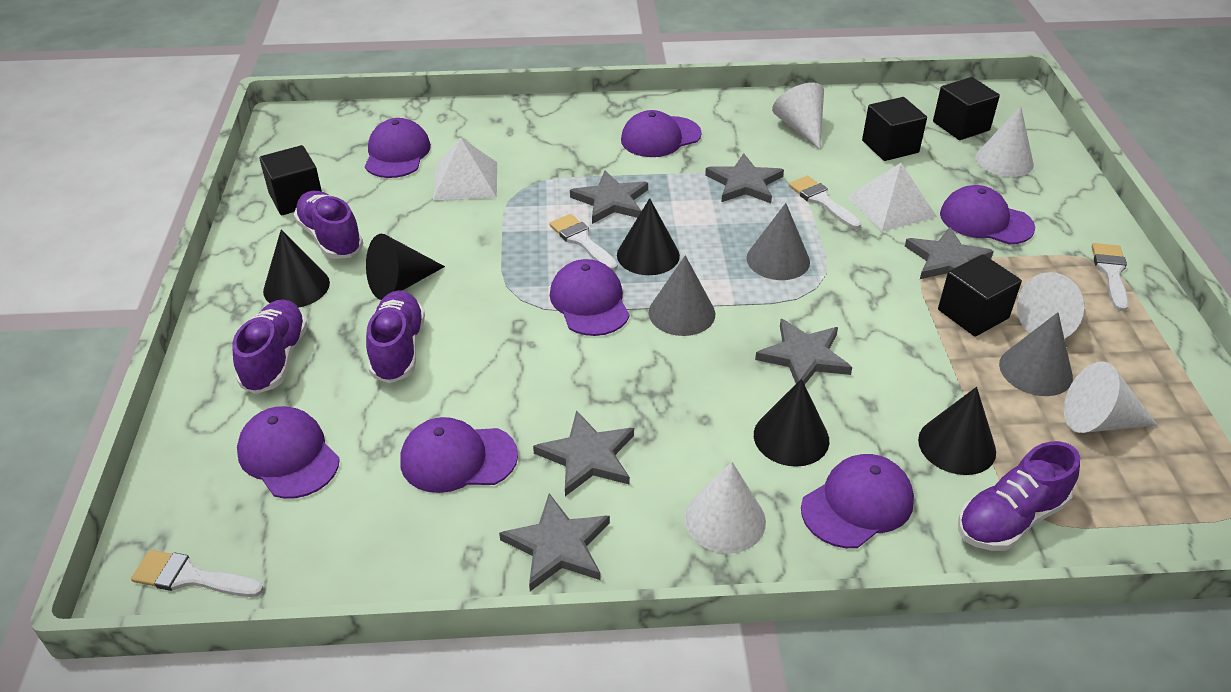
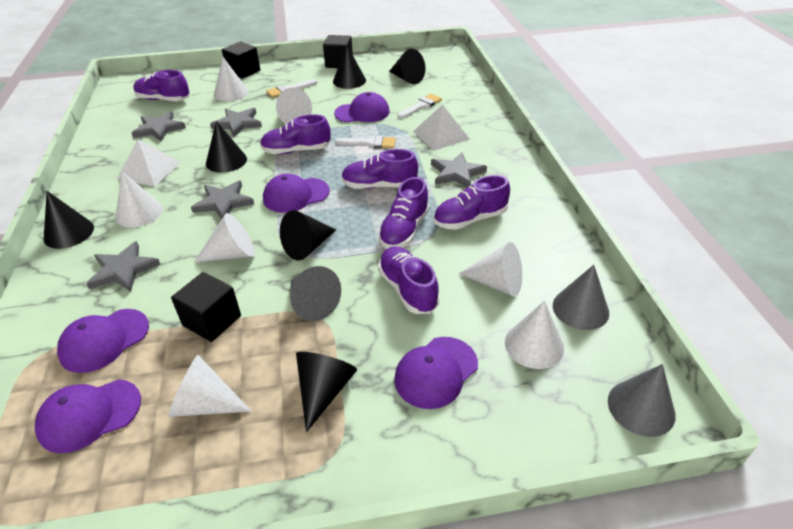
black cone: [263,229,330,308] [366,234,445,300] [617,198,680,275] [754,379,829,467] [918,387,996,475] = 5 -> [44,191,94,249] [206,121,247,173] [280,210,336,261] [296,352,357,432] [333,45,366,89] [389,49,425,84] = 6
black cube: [259,145,322,215] [862,97,927,161] [933,77,1000,140] [938,254,1022,337] = 4 -> [171,272,241,342] [222,41,260,79] [323,35,353,68] = 3
grey star: [499,493,610,591] [533,410,634,496] [570,170,648,224] [705,153,784,203] [755,319,852,385] [905,227,994,279] = 6 -> [86,241,161,292] [132,111,186,141] [191,180,254,219] [210,108,262,137] [431,152,487,187] = 5
purple cap: [237,406,340,499] [365,118,431,178] [400,417,518,493] [550,259,629,336] [621,110,702,157] [801,454,914,548] [940,185,1035,245] = 7 -> [35,379,141,453] [57,309,149,373] [263,174,330,213] [334,92,390,122] [394,337,478,409] = 5
purple shoe: [233,299,308,394] [294,191,363,259] [366,290,425,383] [958,441,1080,551] = 4 -> [133,70,189,101] [260,114,331,154] [341,149,418,189] [378,177,429,249] [378,246,439,314] [434,175,510,230] = 6
white brush: [131,550,264,597] [549,214,618,271] [789,176,862,229] [1092,243,1128,311] = 4 -> [266,79,317,98] [335,136,396,149] [397,94,442,119] = 3
white cone: [685,461,766,553] [772,83,824,150] [975,106,1034,177] [1017,272,1085,339] [1064,361,1158,433] = 5 -> [115,171,163,228] [168,355,251,417] [194,213,255,263] [214,57,248,101] [276,88,312,124] [459,242,522,297] [505,301,564,369] = 7

